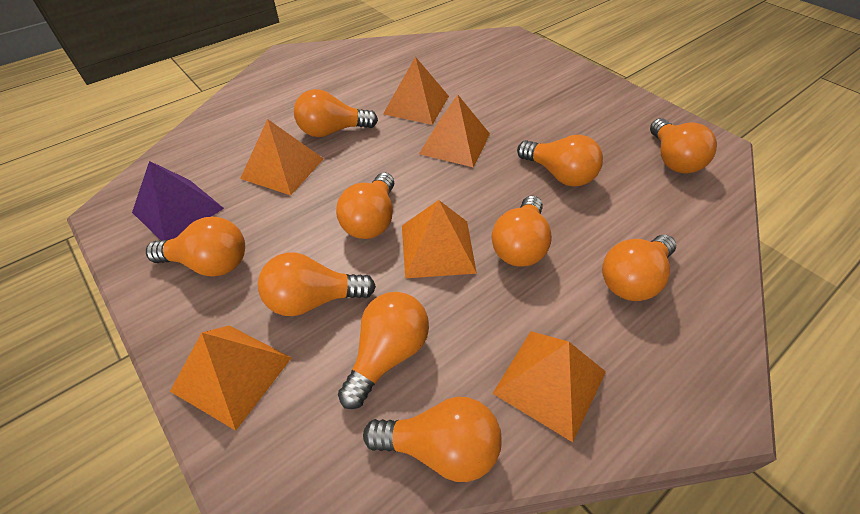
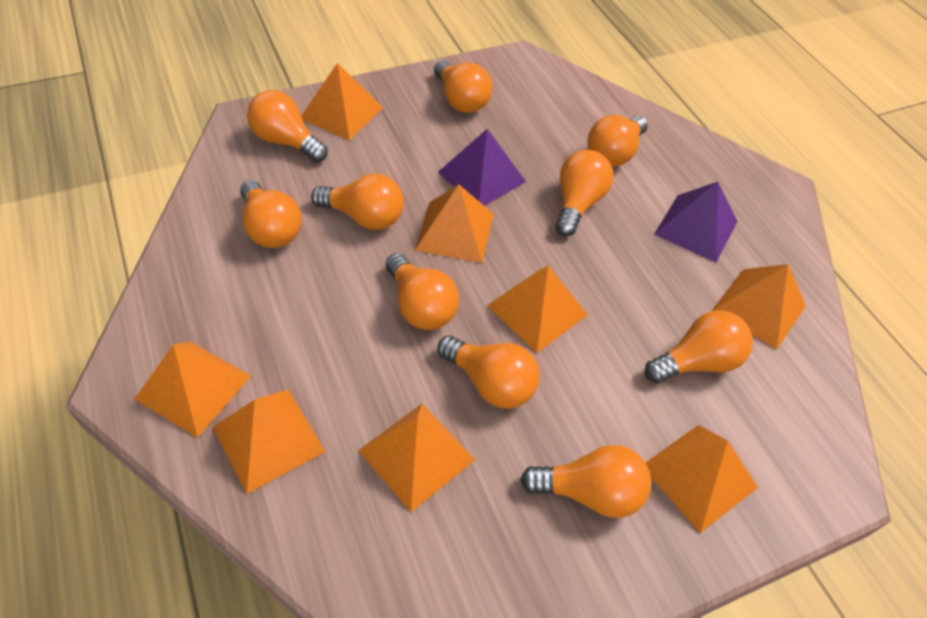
orange pyramid: [170,325,291,431] [240,119,324,195] [383,57,449,125] [402,200,477,278] [419,94,490,167] [492,331,606,442] = 6 -> [134,341,251,438] [213,389,325,494] [301,63,383,141] [358,403,475,512] [415,184,494,263] [487,266,588,353] [645,425,758,533] [712,264,806,350] = 8
purple pyramid: [132,161,224,241] = 1 -> [438,129,526,206] [654,182,738,263] = 2

